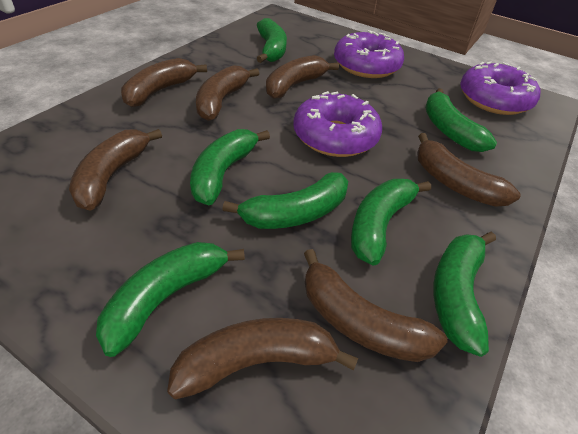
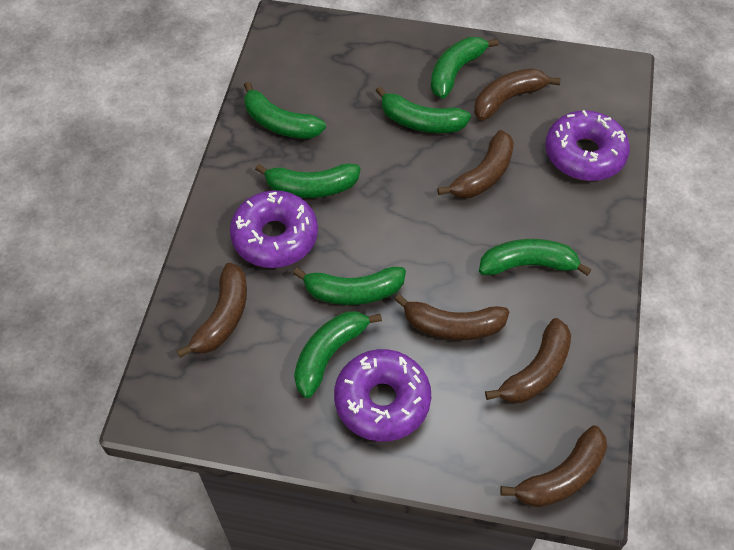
brown banana: [69,129,162,211] [121,58,207,107] [167,318,358,400] [196,65,259,121] [266,55,339,99] [304,249,448,362] [417,133,521,207] = 7 -> [177,263,247,358] [394,294,509,340] [437,130,514,198] [474,68,561,121] [485,318,571,403] [500,426,607,507] = 6

